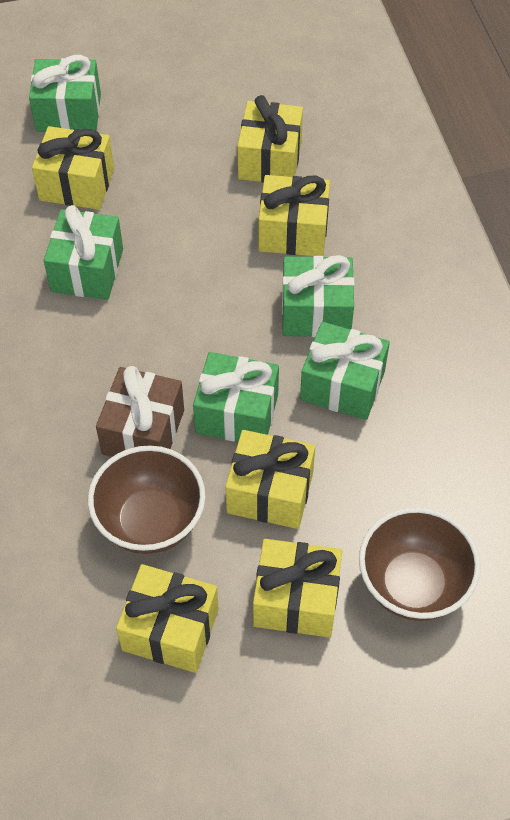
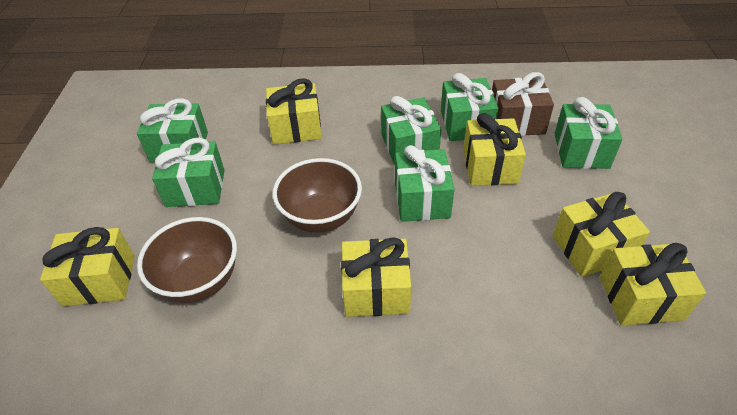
green gift: [29,55,101,132] [44,205,123,300] [193,352,279,442] [282,255,355,337] [300,322,390,420] = 5 -> [137,98,208,162] [152,137,225,207] [381,96,442,165] [395,145,454,222] [441,73,498,141] [554,97,623,169] = 6

